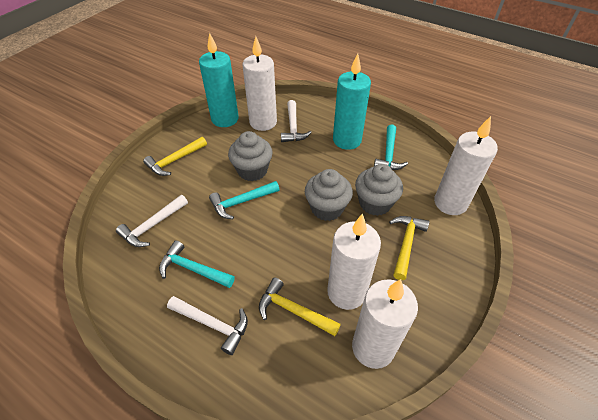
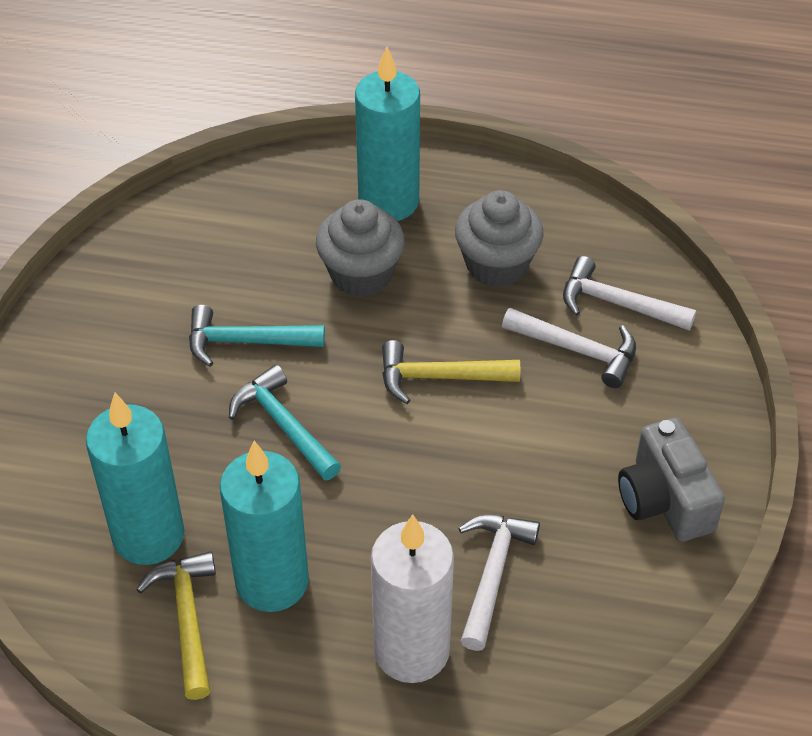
grey camera: none = 0 -> [618,418,725,541] = 1
grey cupcake: [228,131,273,181] [305,169,353,221] [355,164,403,216] = 3 -> [316,199,405,297] [455,190,544,288] = 2
turquoise candle: [199,32,239,127] [333,54,371,150] = 2 -> [86,393,184,565] [220,441,309,612] [355,47,420,221] = 3
turquoise hammer: [159,240,235,288] [209,181,280,219] [374,125,408,170] = 3 -> [189,305,325,367] [229,365,341,481] = 2
white candle: [242,36,277,131] [327,213,381,310] [352,279,418,369] [434,116,498,215] = 4 -> [371,514,454,683] = 1
yellow hammer: [143,137,207,176] [259,277,341,336] [389,216,429,280] = 3 -> [136,551,216,700] [382,340,520,404] = 2

